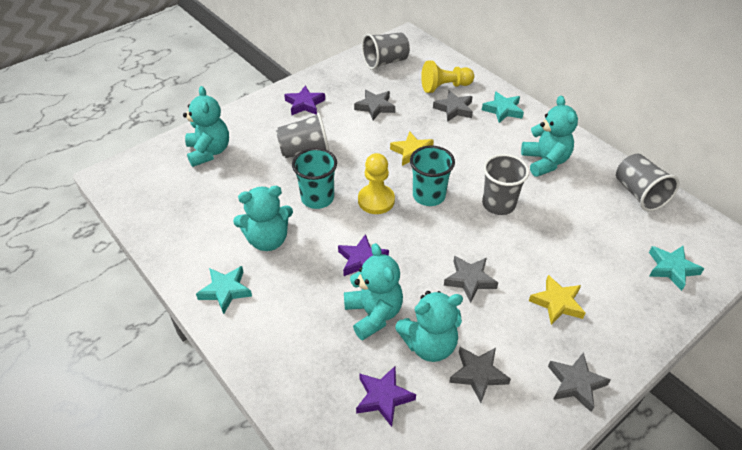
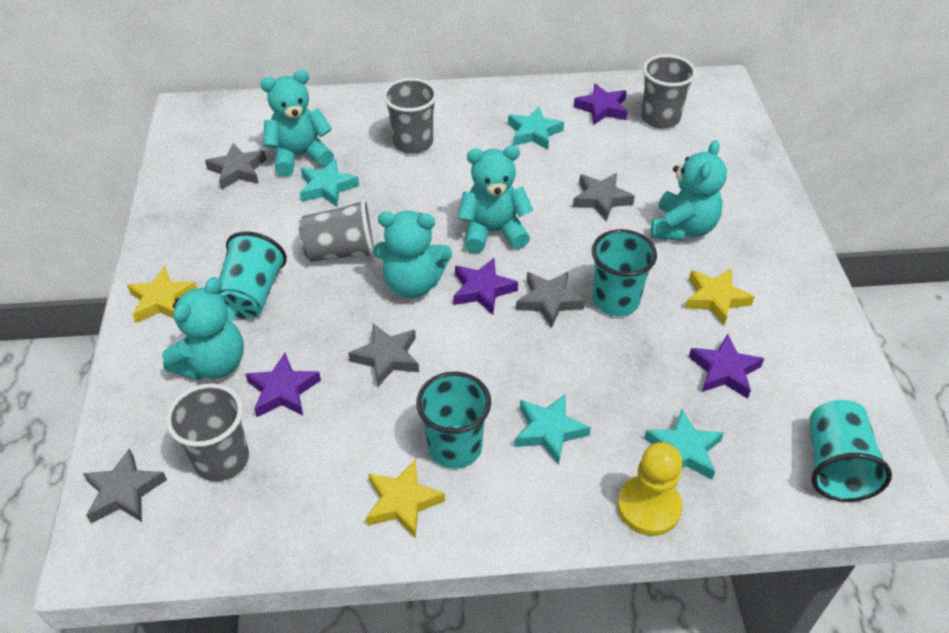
purple star: [284,86,325,115] [338,234,389,276] [356,366,416,427] = 3 -> [245,353,321,417] [453,258,518,315] [574,83,628,125] [689,334,764,399] = 4
turquoise cup: [292,148,337,209] [410,146,455,206] = 2 -> [218,231,287,319] [416,372,491,469] [592,229,657,316] [809,400,892,502] = 4
turquoise star: [196,266,252,314] [482,92,524,123] [649,246,704,291] = 3 -> [300,159,359,207] [508,107,564,150] [515,393,591,465] [644,409,724,479] = 4
yellow pawn: [358,153,395,214] [421,61,474,93] = 2 -> [617,442,683,536] = 1
yellow star: [390,132,434,166] [529,275,585,325] = 2 -> [127,266,197,323] [366,459,445,539] [685,269,754,325] = 3

